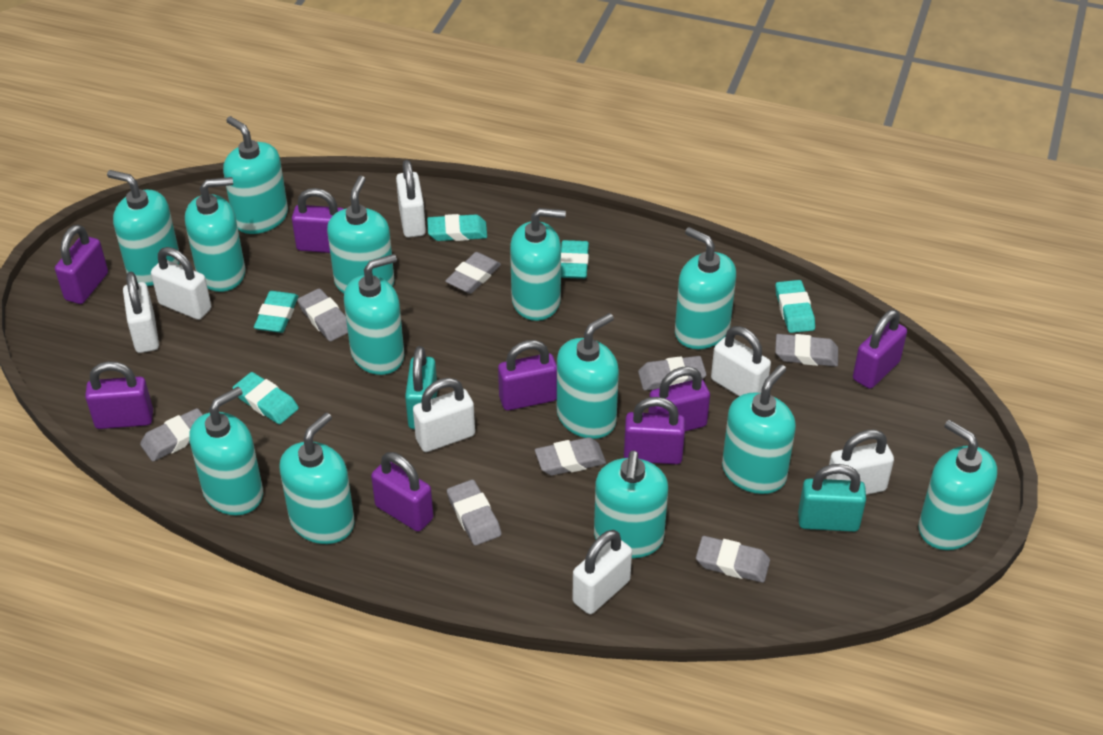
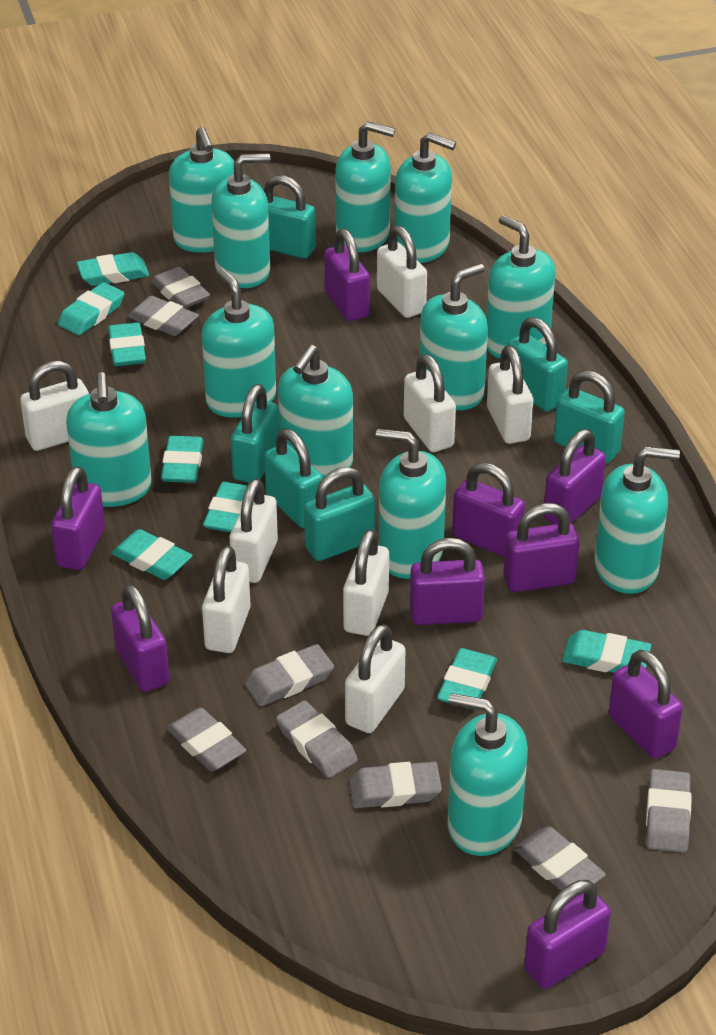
purple padlock: [55,225,108,304] [85,361,153,429] [292,188,344,253] [371,452,433,532] [498,340,557,411] [624,397,685,464] [648,366,710,431] [853,310,907,389] = 8 -> [51,466,105,570] [111,584,170,692] [324,228,370,321] [410,538,485,625] [452,462,525,557] [503,503,580,592] [524,880,611,989] [544,429,606,524] [609,650,683,759] = 9
turquoise eraser: [232,372,299,424] [254,291,298,333] [427,214,487,241] [561,240,589,279] [776,280,815,333] = 5 -> [58,282,125,335] [77,252,149,286] [108,322,146,366] [111,529,193,580] [161,436,204,483] [203,482,248,532] [437,648,497,709] [562,630,651,673] = 8
turquoise padlock: [405,346,437,429] [798,464,866,532] = 2 -> [231,384,279,483] [264,175,316,259] [264,429,323,528] [304,467,375,561] [507,317,568,412] [554,370,625,463] = 6
turquoise soap dispenser: [107,170,179,286] [185,177,245,292] [189,387,263,515] [223,116,288,234] [280,413,355,544] [327,175,394,293] [344,254,404,375] [510,208,566,321] [557,313,619,439] [594,451,668,558] [675,227,736,349] [722,365,796,494] [919,420,997,550] = 13 -> [66,372,152,507] [169,127,234,253] [202,267,276,418] [211,153,270,288] [278,345,353,478] [335,121,395,252] [376,429,446,579] [394,132,456,263] [420,263,488,410] [447,693,528,856] [487,215,555,359] [594,446,680,594] = 12
white padlock: [123,272,159,353] [151,247,211,320] [396,160,426,238] [413,378,475,452] [572,530,632,614] [711,326,771,396] [826,429,894,495] = 7 -> [20,361,89,451] [202,546,251,653] [230,479,278,583] [343,529,389,636] [345,624,405,733] [377,226,427,318] [404,354,456,452] [487,345,533,444] = 8

